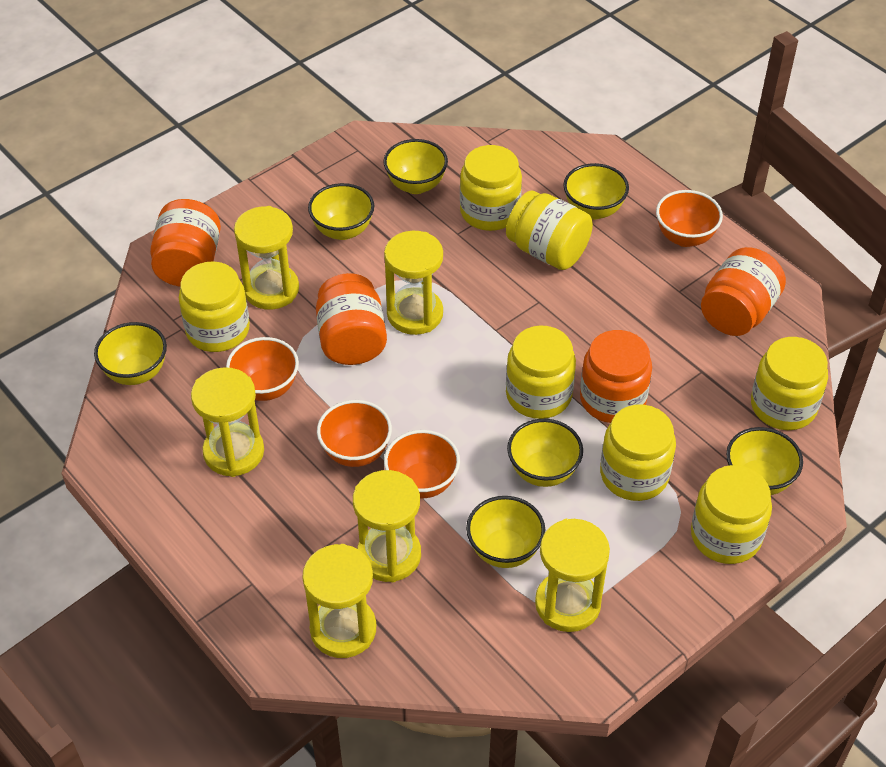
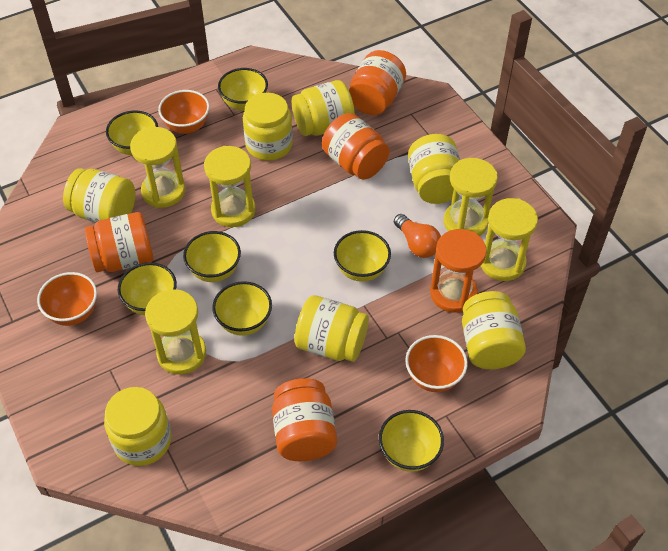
orange bowl: [226,337,299,401] [317,400,392,467] [384,430,460,499] [656,190,723,247] = 4 -> [37,272,97,326] [158,90,210,134] [405,335,468,392] = 3
orange hourglass: none = 0 -> [430,229,487,313] = 1
orange light bulb: none = 0 -> [394,214,441,258] = 1
yellow hourglass: [191,367,264,477] [234,206,299,310] [302,544,376,658] [353,470,421,582] [384,231,443,335] [535,519,610,632] = 6 -> [130,127,185,208] [145,289,206,374] [204,146,256,227] [444,158,498,236] [481,198,538,281] = 5

